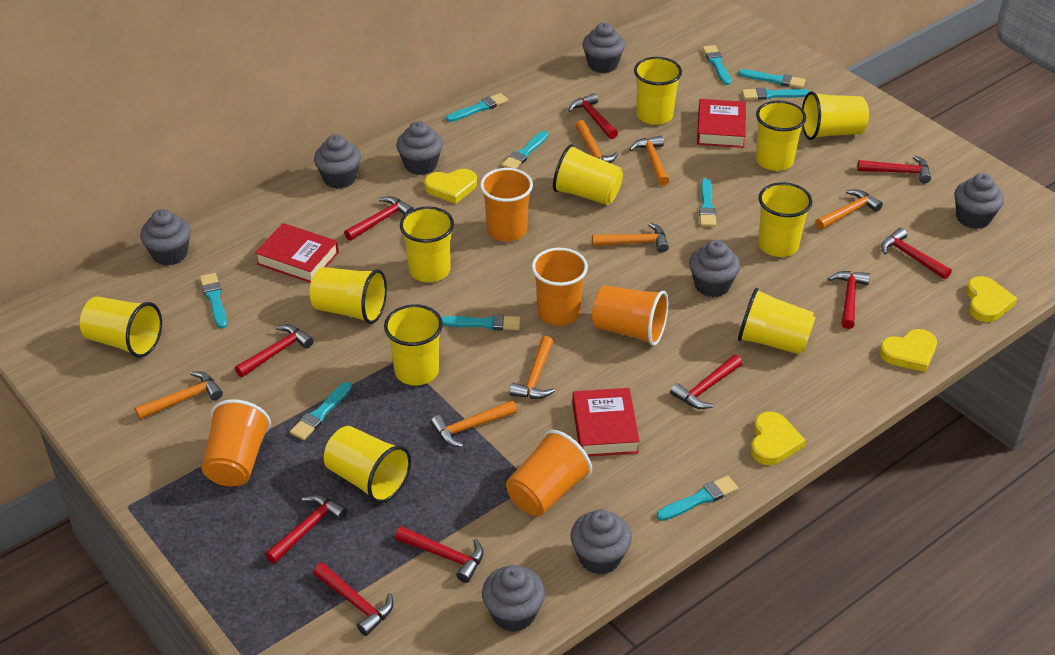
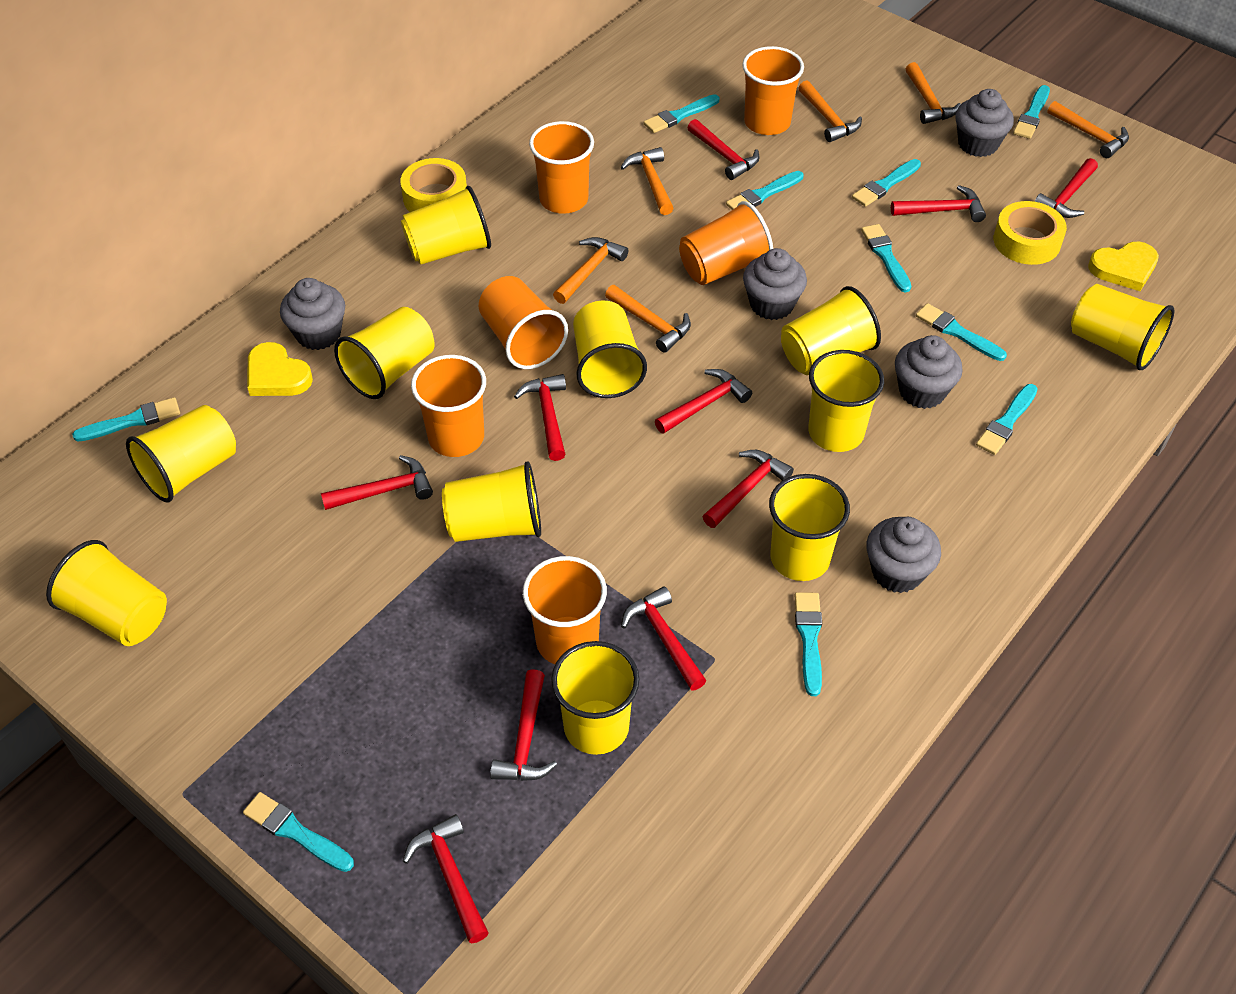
grey cupcake: [140,209,191,266] [314,134,361,189] [396,121,443,175] [482,565,545,632] [570,509,632,574] [582,23,625,73] [689,240,740,297] [954,173,1004,229] = 8 -> [280,278,345,350] [743,248,807,320] [866,517,941,593] [895,335,963,409] [955,89,1014,157] = 5
orange cup: [201,399,271,487] [480,168,533,242] [506,430,592,517] [532,248,588,326] [592,286,668,346] = 5 -> [411,355,486,457] [479,276,568,369] [523,556,607,664] [529,121,594,214] [679,201,773,285] [742,46,804,135] = 6
orange hammer: [135,372,223,420] [430,400,517,447] [509,336,555,399] [575,120,618,163] [592,223,669,252] [629,135,669,186] [815,189,883,230] = 7 -> [553,237,628,304] [605,285,691,353] [621,147,674,215] [798,81,862,142] [906,62,961,124] [1047,101,1129,158] = 6
red book: [255,223,339,283] [572,388,640,457] [697,99,746,148] = 3 -> none = 0
yellow heart: [424,169,477,204] [751,412,806,465] [879,329,937,372] [966,276,1017,322] = 4 -> [247,342,313,396] [1088,242,1159,291] = 2
yellow tape: none = 0 -> [400,158,467,212] [994,201,1067,265] = 2

